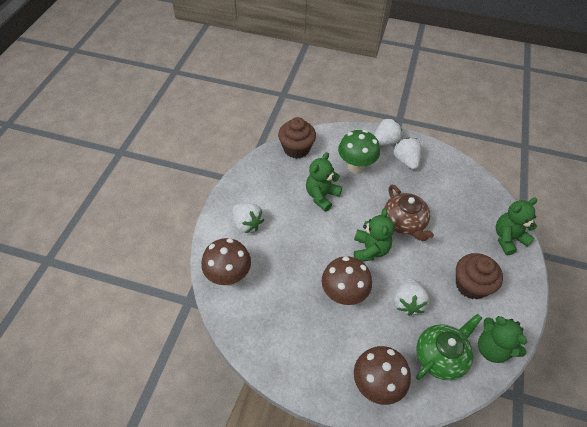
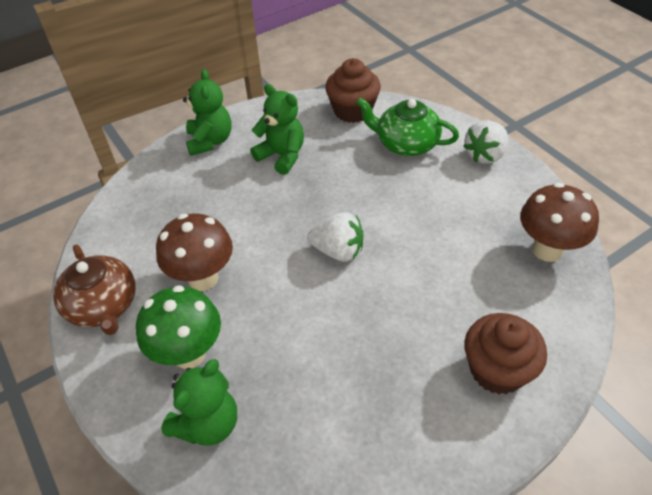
brown mushroom: [201,238,251,286] [322,256,372,305] [354,346,411,405] = 3 -> [156,214,233,291] [520,183,599,262] = 2
green teddy bear: [306,152,342,212] [354,208,394,262] [478,316,527,363] [496,198,537,255] = 4 -> [161,359,237,446] [183,69,232,156] [250,84,304,175] = 3
white strawberry: [233,203,264,233] [374,118,402,146] [393,138,421,170] [394,278,429,316] = 4 -> [307,212,364,262] [463,120,508,163] = 2

